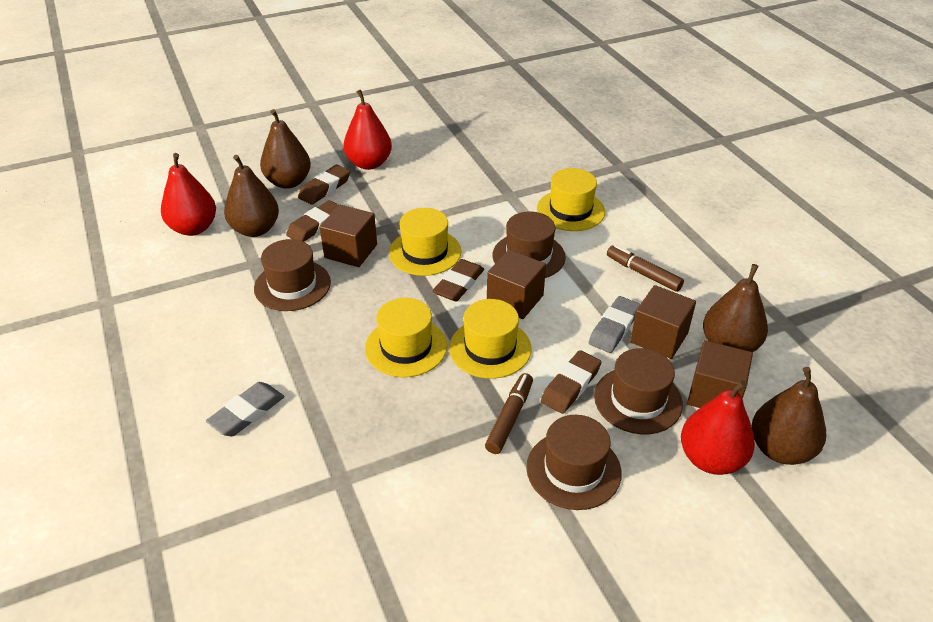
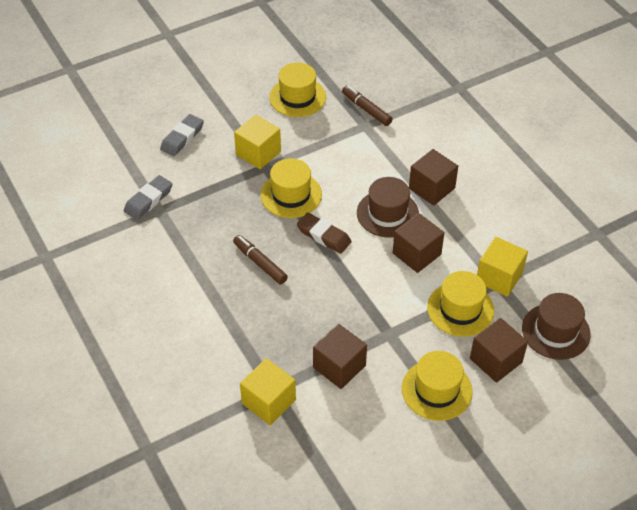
brown eraser: [286,200,338,242] [298,164,350,205] [432,259,484,302] [541,350,601,414] = 4 -> [297,213,352,254] = 1
brown hat: [254,239,331,311] [493,212,566,278] [526,415,622,510] [594,348,683,434] = 4 -> [357,177,419,237] [522,293,591,360] = 2
brown pear: [224,155,279,237] [260,109,311,189] [703,264,768,352] [752,367,826,465] = 4 -> none = 0
red pear: [161,153,216,236] [343,90,392,170] [681,380,755,475] = 3 -> none = 0
yellow cube: none = 0 -> [234,114,281,169] [240,358,296,425] [477,237,528,297] = 3

